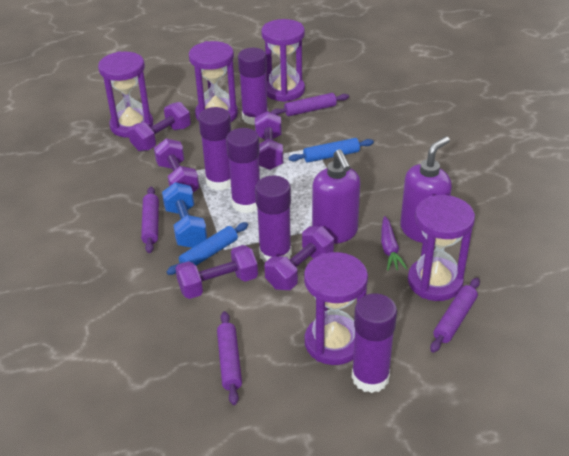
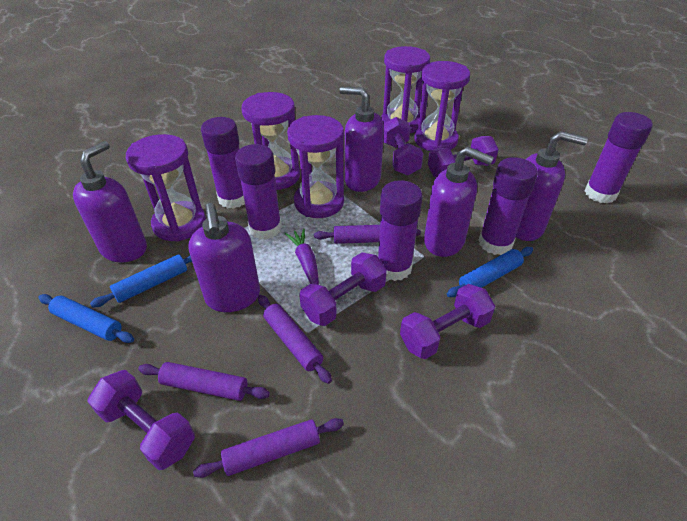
blue dumbbell: [162,182,207,248] = 1 -> none = 0
blue rolling pin: [167,222,248,275] [289,138,374,163] = 2 -> [38,294,134,343] [90,255,192,307] [447,247,533,297] = 3
purple soap dispenser: [312,149,360,244] [400,136,452,243] = 2 -> [73,141,147,262] [188,203,260,312] [340,87,384,192] [424,146,494,257] [516,131,588,241] = 5

